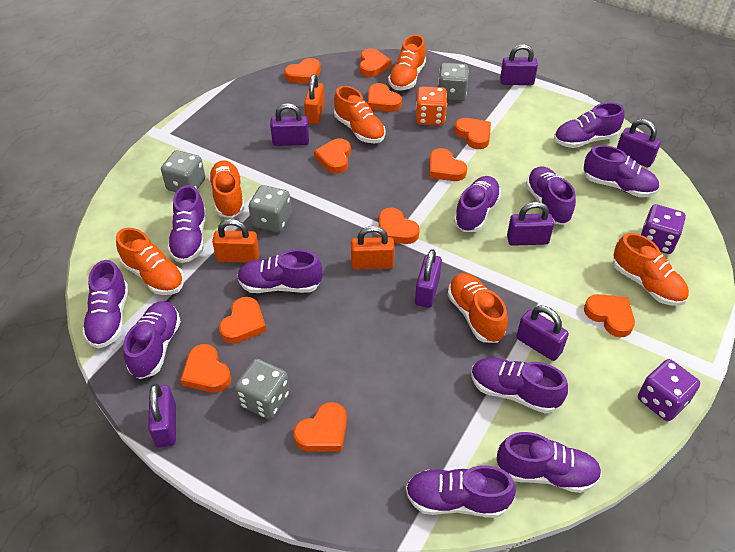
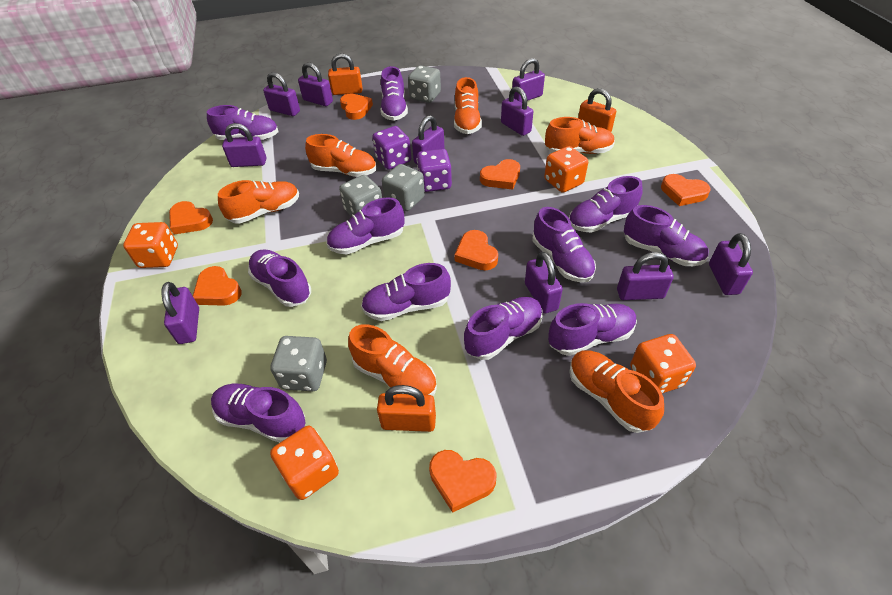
orange dice: [416,86,447,126] = 1 -> [123,222,178,268] [270,426,339,500] [544,146,588,193] [630,334,696,393] = 4
orange heart: [180,344,231,393] [219,297,267,344] [284,58,321,84] [294,402,347,452] [314,138,351,174] [360,48,392,77] [368,83,402,112] [379,208,420,244] [429,148,467,181] [455,118,491,149] [584,294,635,338] = 11 -> [169,201,213,234] [193,266,242,306] [340,93,373,120] [429,450,497,513] [455,230,498,270] [480,159,520,189] [661,174,711,206] = 7
purple padlock: [148,384,176,448] [270,103,309,146] [415,249,442,308] [500,44,538,85] [507,202,554,246] [516,306,569,361] [617,119,661,168] = 7 -> [161,282,199,344] [222,123,266,167] [263,72,300,116] [298,62,333,106] [412,115,445,164] [501,86,533,136] [512,58,545,103] [525,252,563,314] [617,252,674,300] [709,233,753,295] = 10

